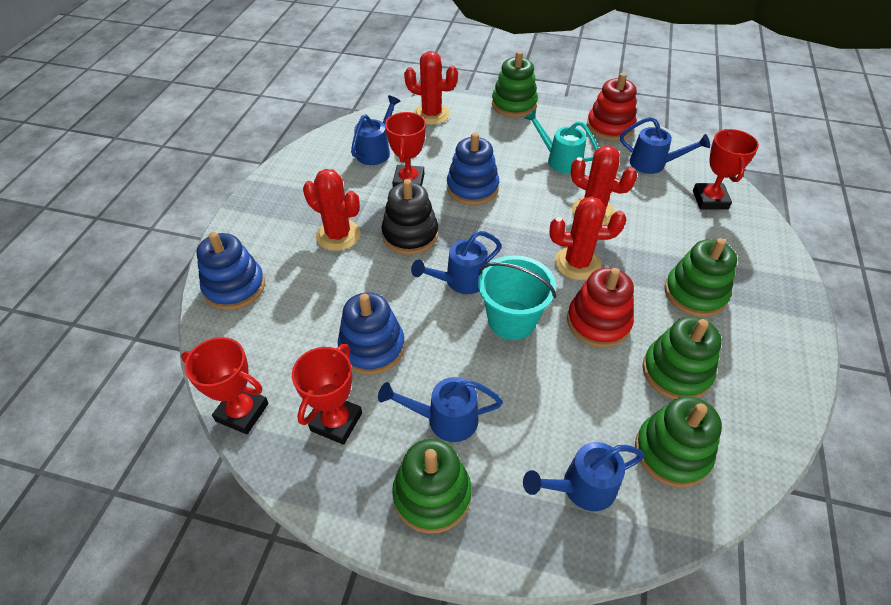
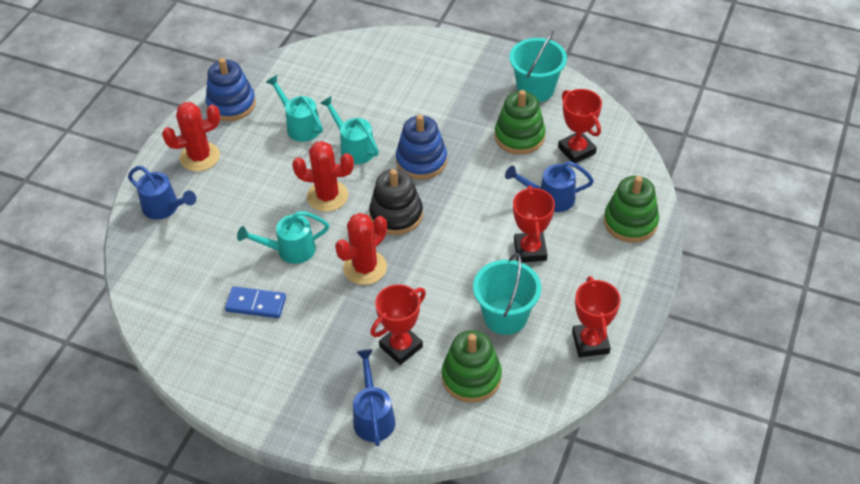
blue domino: none = 0 -> [225,286,286,318] = 1
blue stacking toy: [196,232,265,310] [338,292,405,375] [447,133,499,205] = 3 -> [206,58,256,121] [396,115,447,179] = 2
blue watering can: [351,95,401,165] [378,377,503,442] [411,231,502,294] [523,442,645,511] [620,117,710,174] = 5 -> [128,166,196,220] [353,349,395,446] [505,161,594,212] = 3
green stacking toy: [392,439,472,534] [492,51,538,118] [635,396,722,488] [642,317,722,400] [665,238,737,317] = 5 -> [442,330,502,403] [495,90,546,155] [604,176,659,243] = 3
red cactus: [303,169,360,251] [404,51,458,125] [550,196,626,280] [571,146,637,225] = 4 -> [162,102,220,171] [292,141,354,212] [335,213,387,285] = 3
red stacking toy: [567,268,634,348] [587,73,637,141] = 2 -> none = 0
turquoise bucket: [478,255,556,340] = 1 -> [473,253,541,335] [509,30,567,102] = 2
turquoise watering can: [524,109,599,174] = 1 -> [237,211,329,264] [266,75,323,142] [320,96,379,164] = 3

